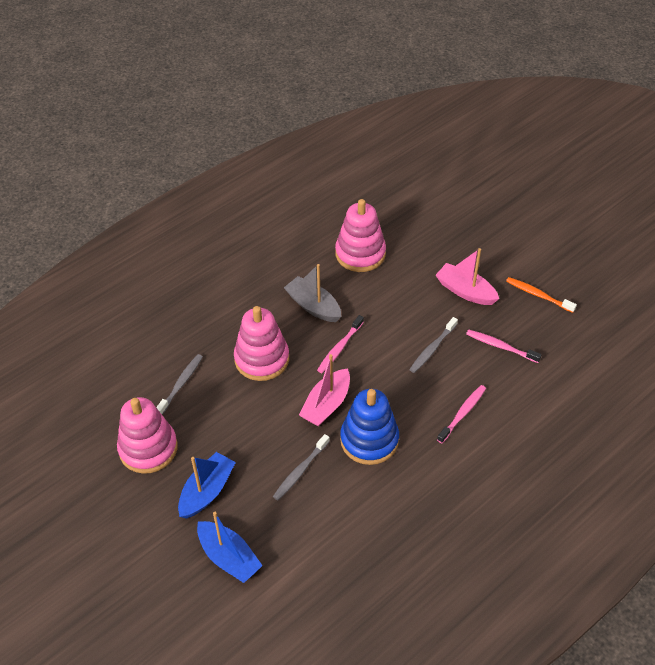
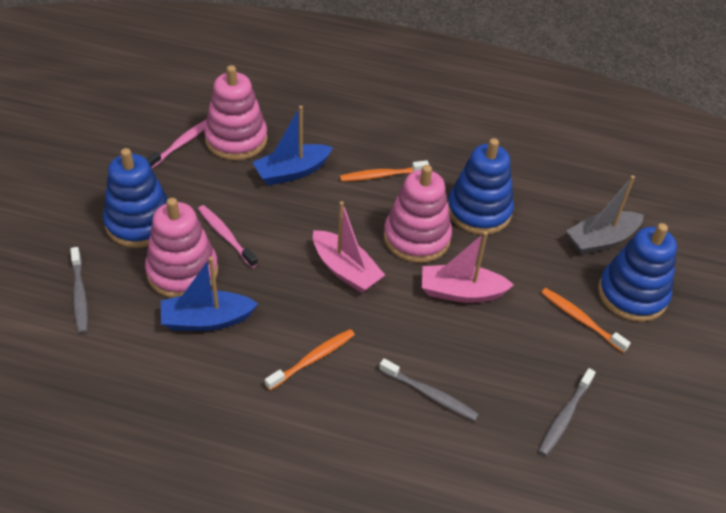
blue stacking toy: [340,389,399,465] = 1 -> [103,148,168,248] [448,138,514,235] [598,223,677,322] = 3
orange toothbrush: [506,277,577,313] = 1 -> [265,329,355,390] [340,160,429,182] [541,288,631,353] = 3
pink toothbrush: [317,315,364,373] [437,385,486,443] [466,330,542,363] = 3 -> [146,119,207,169] [198,205,258,268] = 2

